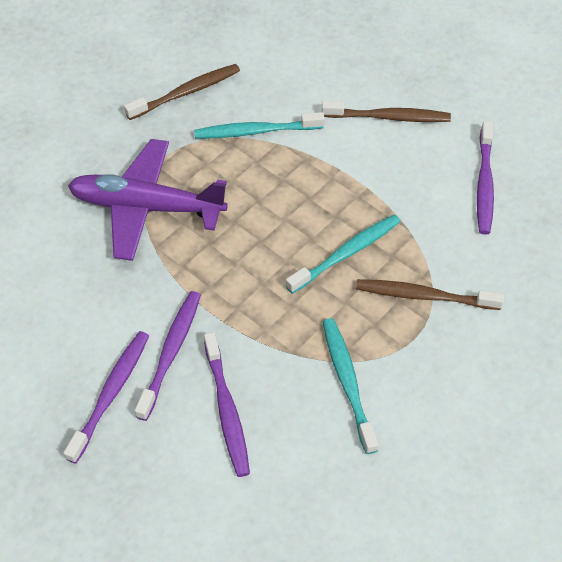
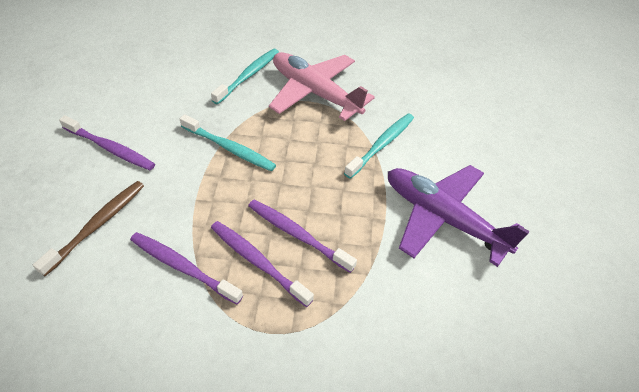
brown toothbrush: [124,64,240,120] [322,101,451,122] [356,279,504,310] = 3 -> [33,181,144,276] = 1
pink plane: none = 0 -> [269,52,375,121] = 1

